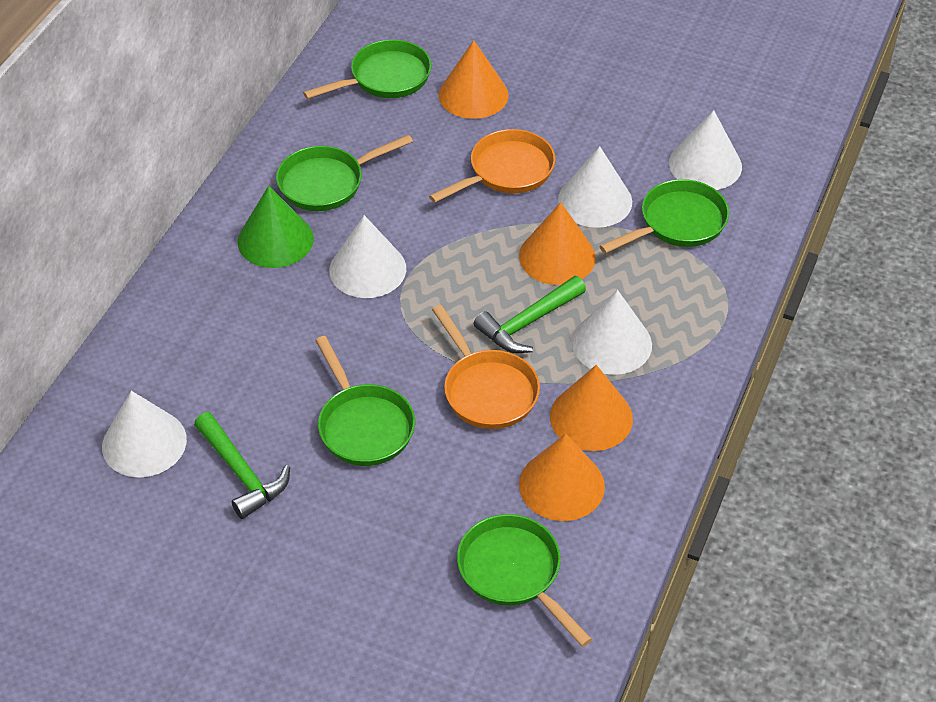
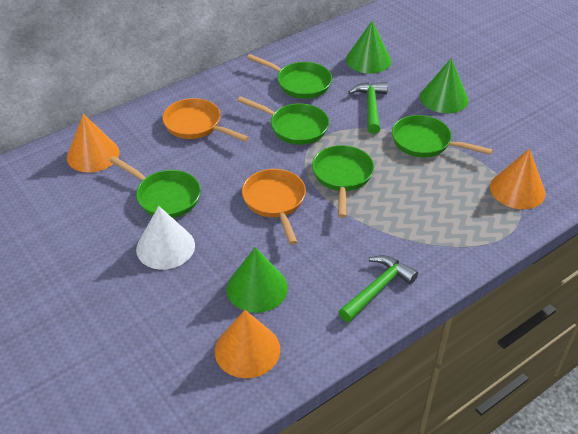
green cone: [238,186,314,268] = 1 -> [226,247,288,313] [346,21,391,74] [420,58,468,113] = 3
orange cone: [439,40,509,119] [519,202,596,285] [519,434,605,521] [550,365,633,451] = 4 -> [67,114,119,173] [215,310,280,378] [490,149,545,209] = 3
white cone: [102,391,187,478] [329,215,406,298] [558,146,632,228] [572,290,652,375] [669,110,742,190] = 5 -> [136,206,195,270] = 1

